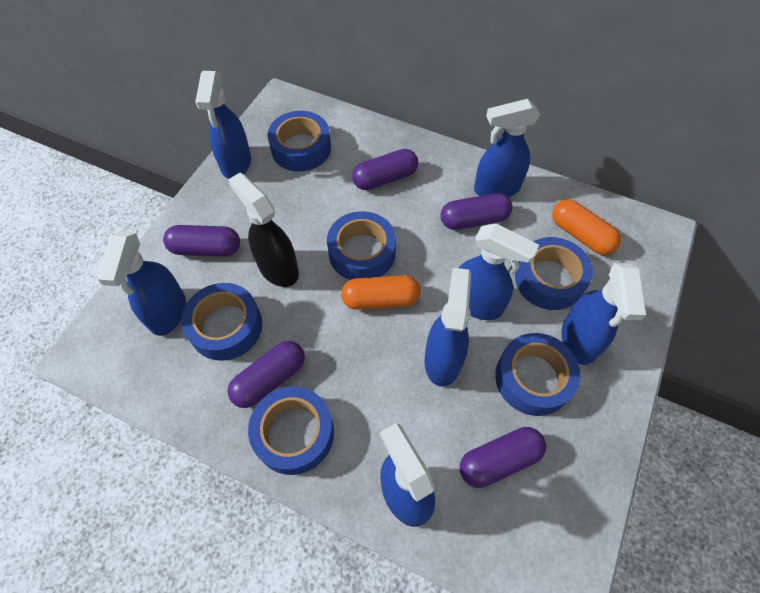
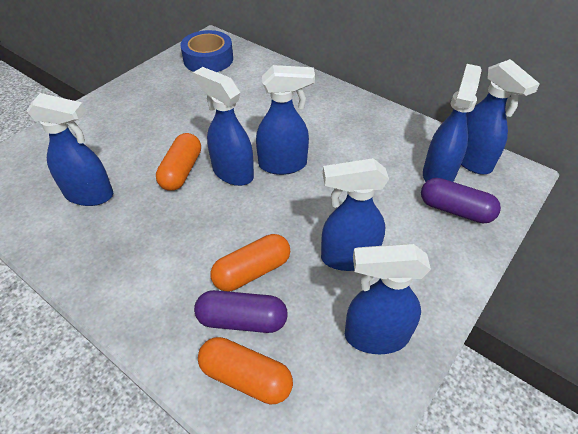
black spray bottle: [228,173,299,287] = 1 -> none = 0
blue tape: [181,283,262,361] [248,386,334,475] [267,111,331,171] [327,211,396,280] [495,333,581,416] [515,237,593,310] = 6 -> [180,30,233,72] = 1
orange capsule: [341,275,421,310] [552,199,621,255] = 2 -> [156,133,201,191] [198,337,293,405] [211,234,290,291] = 3
purple capsule: [163,225,240,257] [228,341,305,408] [352,149,418,190] [441,193,513,230] [460,427,546,488] = 5 -> [194,290,288,333] [421,178,501,224] = 2

